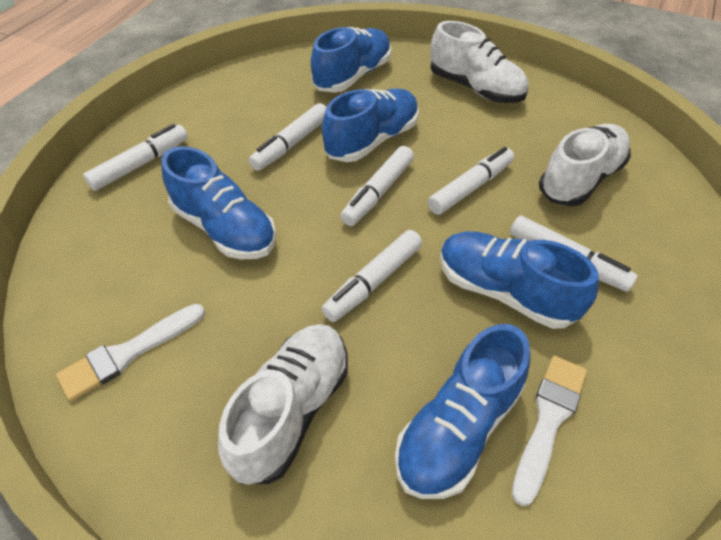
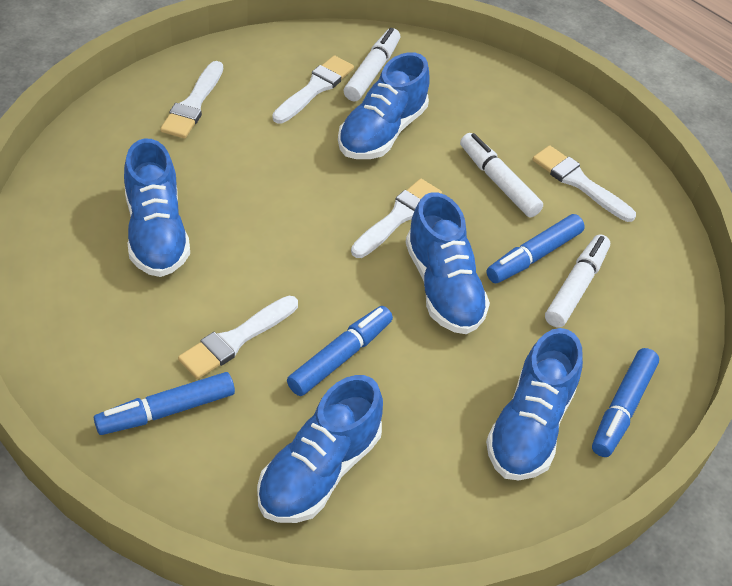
blue marker: none = 0 -> [94,372,235,435] [287,306,393,396] [486,214,585,283] [592,348,659,457] = 4
white brush: [56,304,205,401] [512,356,587,506] = 2 -> [160,61,223,139] [178,296,298,379] [272,55,354,123] [351,179,442,258] [533,145,636,222] = 5
white marker: [83,124,188,191] [249,103,327,171] [322,230,422,322] [340,146,414,226] [427,147,514,215] [510,216,638,292] = 6 -> [344,28,400,102] [460,133,543,217] [545,234,610,328] = 3
white shoe: [218,324,348,485] [430,21,529,103] [539,124,631,206] = 3 -> none = 0

